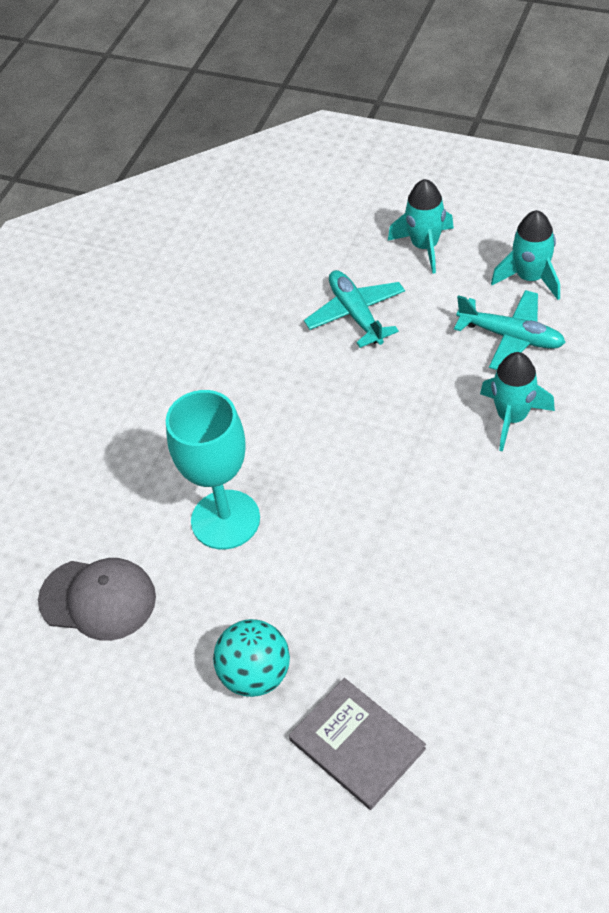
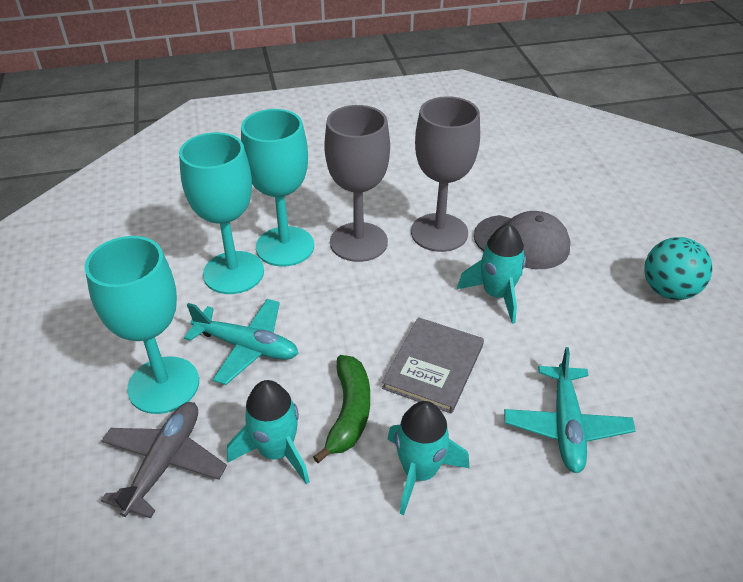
green banana: none = 0 -> [313,355,370,463] = 1
grey goblet: none = 0 -> [324,105,390,262] [411,96,480,252] = 2
grey plane: none = 0 -> [101,402,227,519] = 1
turquoise goblet: [166,390,260,550] = 1 -> [85,236,199,414] [179,132,264,294] [241,109,314,267] = 3

